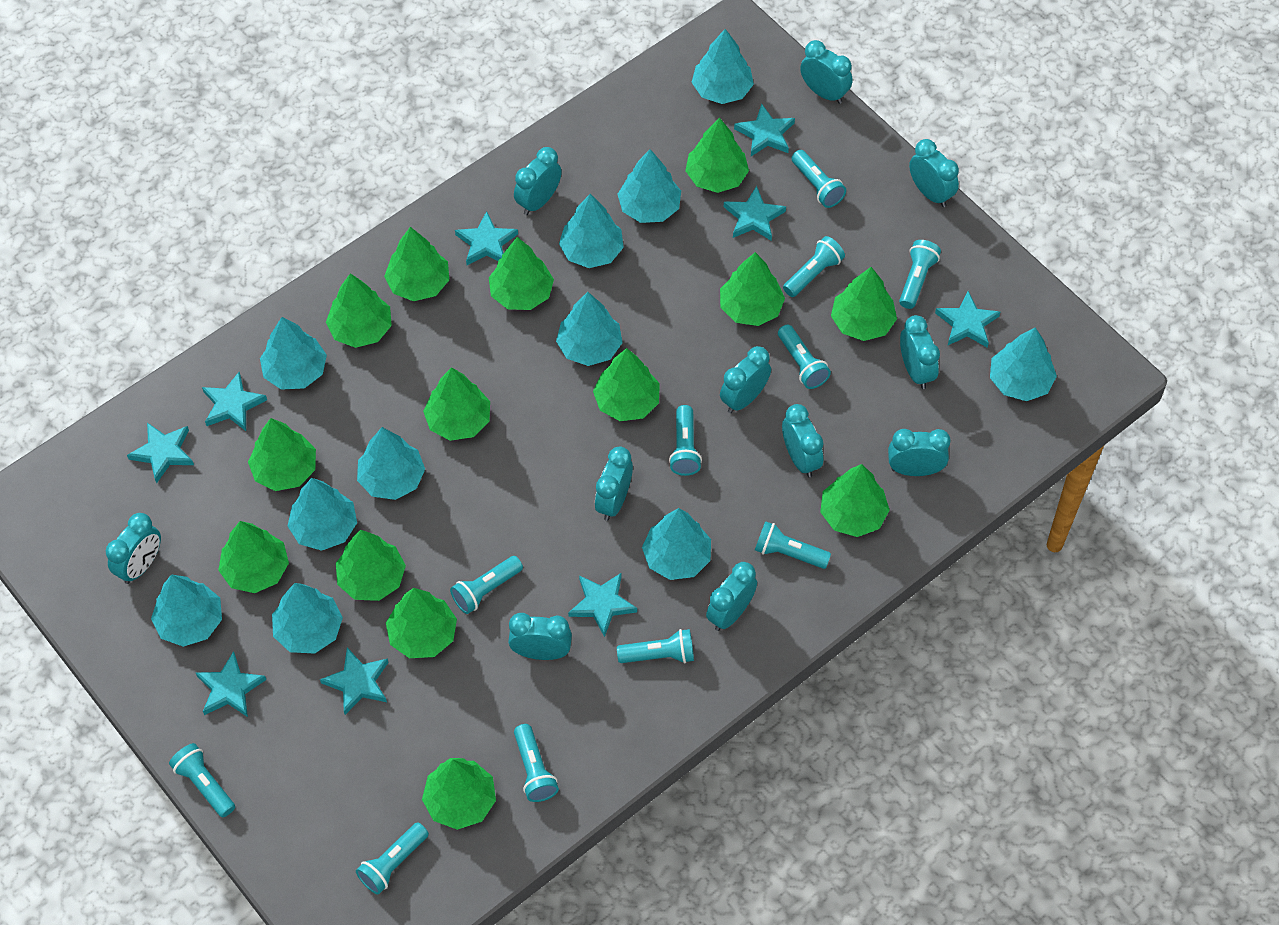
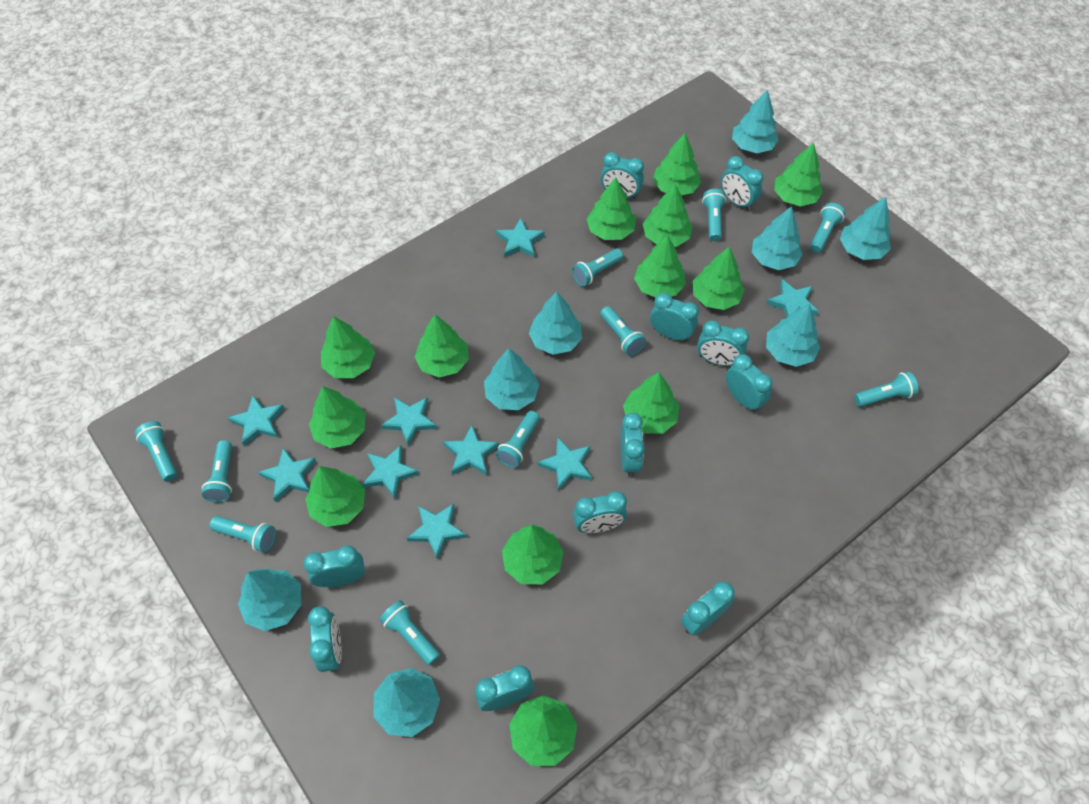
green tree: [218,521,289,593] [248,418,316,491] [326,273,392,348] [336,530,406,601] [384,227,449,301] [386,588,457,658] [422,758,496,830] [423,367,490,441] [489,237,554,310] [593,348,660,421] [685,118,749,193] [720,252,785,326] [820,464,889,537] [831,267,897,341] = 14 -> [305,466,365,527] [309,386,366,449] [321,316,375,378] [415,314,469,378] [502,524,564,584] [509,695,577,766] [587,177,636,240] [623,372,679,433] [634,235,686,298] [643,184,692,247] [653,133,701,195] [693,246,745,310] [774,143,823,206] = 13
turquoise flashlight: [169,743,235,817] [356,822,429,895] [450,556,523,614] [514,724,559,802] [617,629,694,663] [669,405,702,476] [755,521,831,569] [778,324,831,389] [783,236,845,297] [791,150,846,208] [899,240,941,309] = 11 -> [135,421,177,481] [202,440,232,502] [210,516,276,553] [379,600,440,665] [496,411,540,468] [572,248,623,286] [600,306,646,355] [702,189,726,241] [810,203,845,253] [854,372,919,407] = 10
turquoise tree: [151,575,222,647] [260,317,327,390] [272,583,343,654] [288,478,357,551] [357,427,425,500] [556,292,622,366] [559,194,624,268] [617,149,681,223] [642,508,711,580] [692,29,754,104] [990,327,1057,401] = 11 -> [238,569,301,631] [374,668,440,737] [484,348,539,410] [529,291,582,355] [732,90,779,153] [752,206,803,270] [766,303,820,367] [840,197,891,260] = 8

